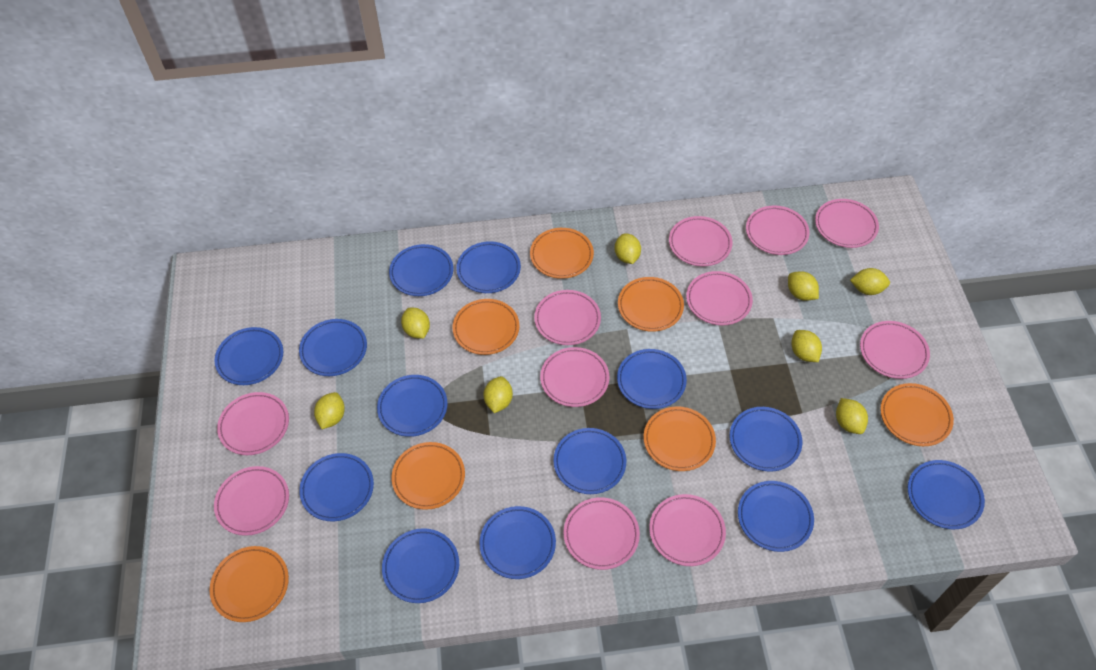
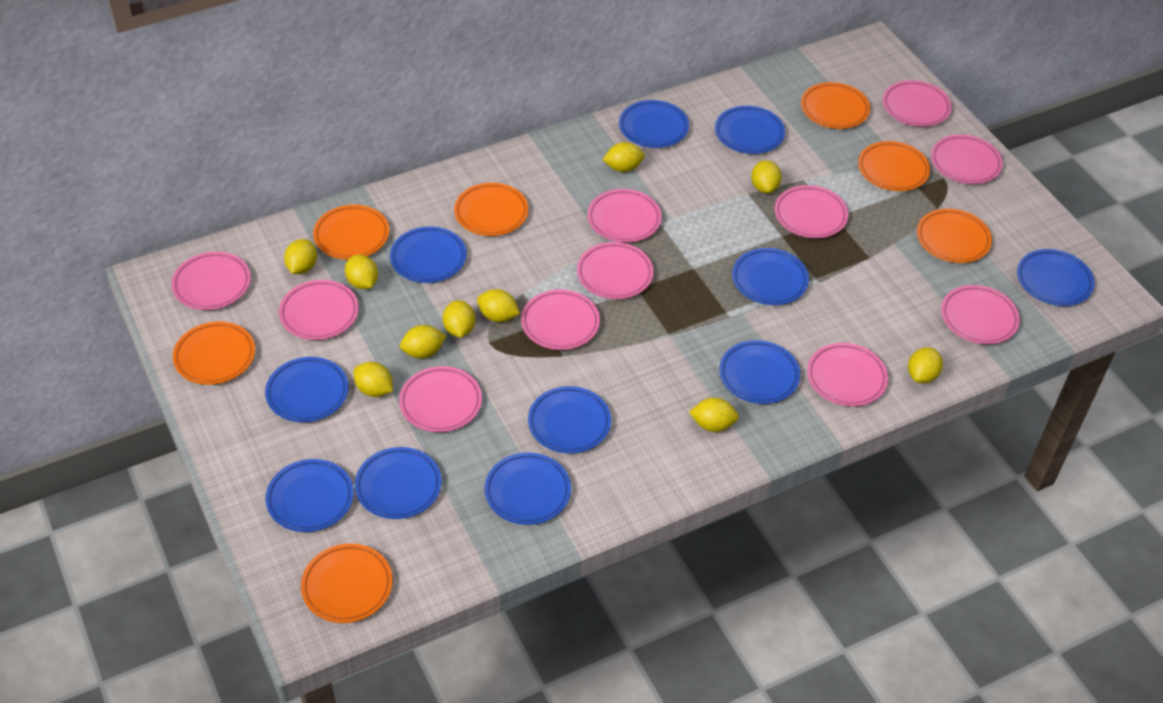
blue plate: [215,327,283,385] [299,319,367,376] [299,453,374,521] [377,375,448,437] [382,528,459,603] [389,244,453,296] [456,241,521,293] [479,506,556,579] [553,428,626,494] [617,349,687,409] [730,407,802,472] [738,481,814,552] [908,460,985,529] = 13 -> [265,357,349,422] [265,459,354,532] [355,447,441,519] [390,227,466,283] [485,453,571,525] [528,386,611,454] [619,100,689,148] [715,106,785,154] [719,340,800,404] [732,248,809,305] [1017,249,1095,306] = 11
yellow lemon: [314,392,345,429] [401,308,430,339] [484,376,513,413] [615,233,641,264] [788,271,819,301] [791,330,822,362] [836,398,868,434] [850,268,890,295] = 8 -> [284,239,317,274] [345,255,378,289] [354,362,393,397] [400,325,446,358] [443,300,475,337] [477,289,520,322] [603,142,645,172] [689,398,739,432] [751,160,782,193] [908,347,943,383] = 10

